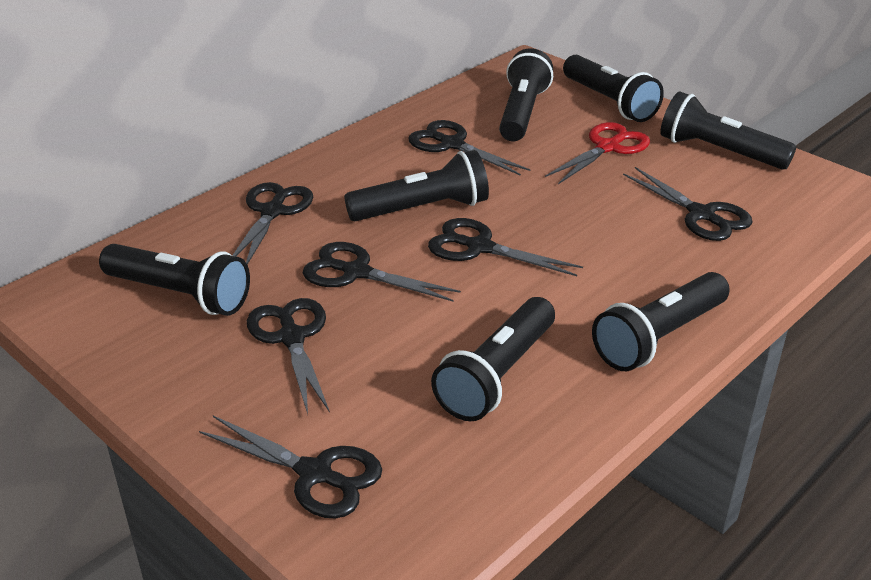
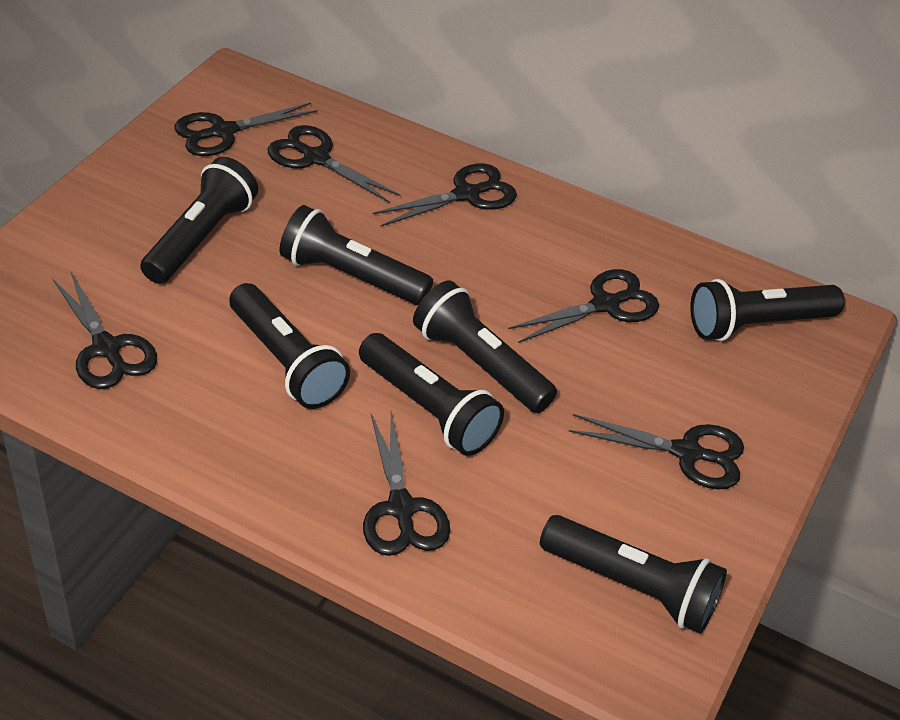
red scissors: [545,122,650,184] = 1 -> none = 0

